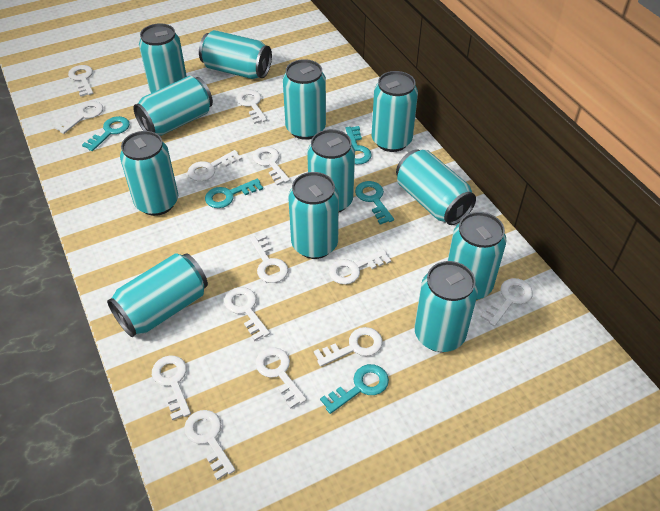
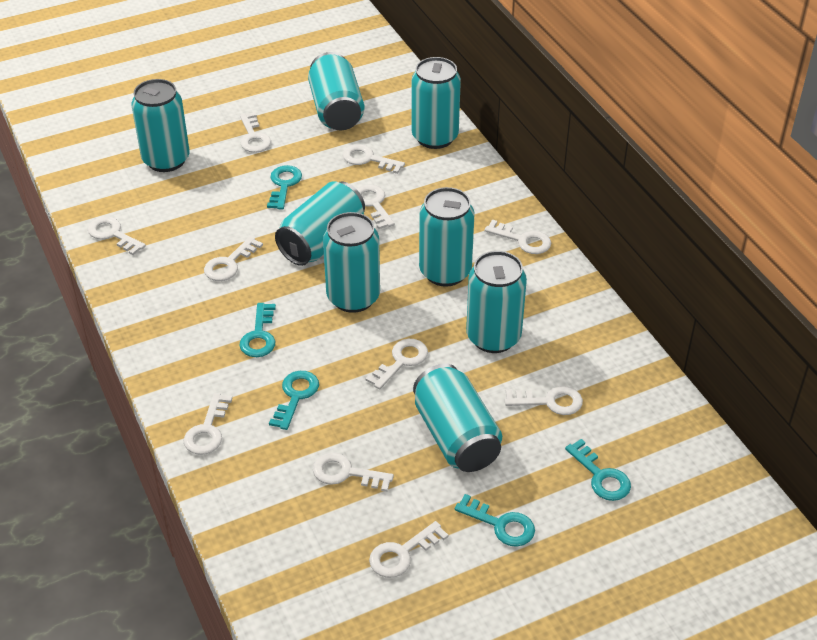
turquoise can: [107,253,208,337] [120,131,178,216] [133,76,213,136] [139,23,187,93] [199,30,272,79] [283,59,326,140] [288,172,339,259] [307,129,355,212] [372,71,418,152] [396,149,476,225] [415,261,478,352] [448,212,506,300] = 12 -> [131,79,190,172] [275,182,365,266] [308,52,365,130] [323,212,380,313] [412,57,461,149] [413,363,502,472] [419,187,475,287] [466,251,527,353] = 8
white key: [54,101,103,134] [68,65,93,97] [152,355,191,421] [184,410,235,480] [187,150,242,181] [224,287,270,341] [236,90,267,124] [250,234,288,283] [252,147,290,185] [255,347,307,409] [314,327,383,367] [329,250,391,284] [480,278,533,326] = 13 -> [88,216,146,255] [184,393,232,455] [204,236,263,281] [240,112,271,153] [313,453,394,492] [343,144,405,174] [357,185,395,229] [365,339,428,389] [369,521,449,578] [485,219,551,254] [505,386,583,415] = 11

